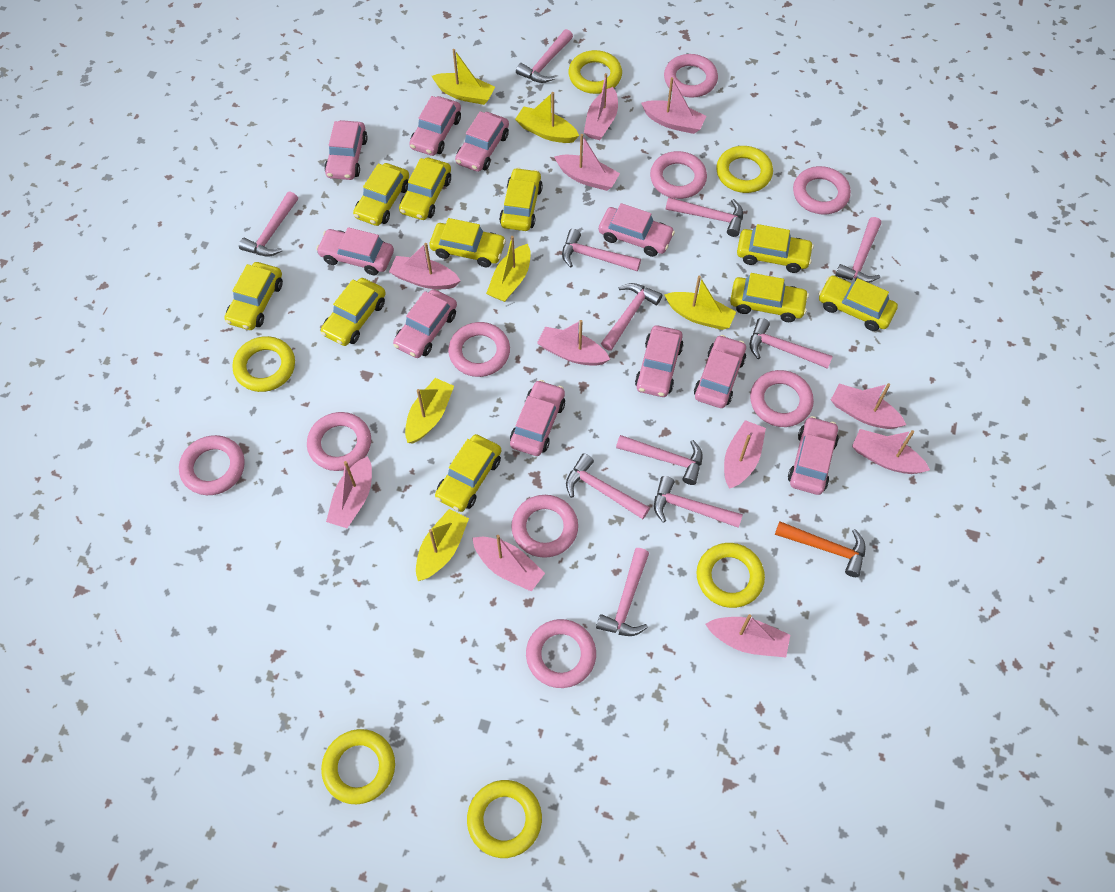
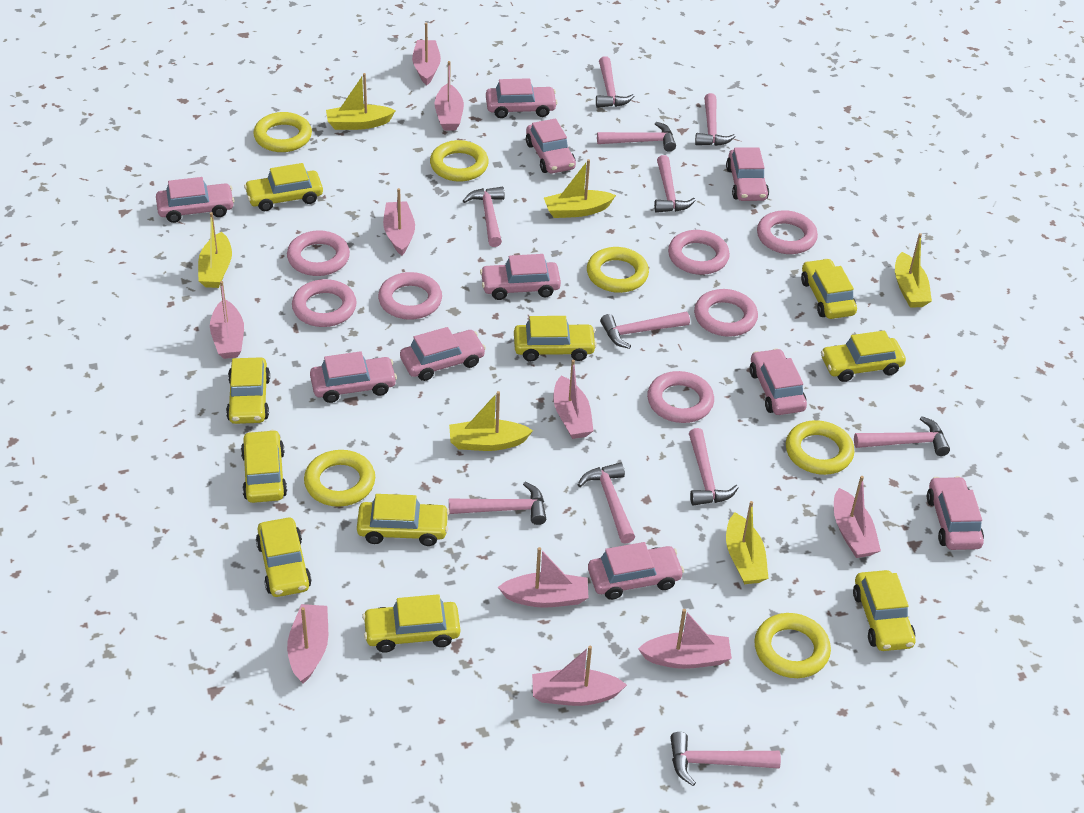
orange hammer: [775,521,866,577] = 1 -> none = 0
pink boat: [326,456,372,528] [389,243,460,289] [472,535,545,592] [537,320,610,366] [555,134,620,191] [584,73,618,140] [641,77,707,134] [705,614,790,658] [724,420,766,489] [831,383,906,429] [852,429,930,474] = 11 -> [210,281,244,359] [287,604,328,684] [383,188,415,255] [412,23,441,85] [434,61,464,131] [498,547,589,608] [532,646,627,706] [553,359,594,439] [638,609,732,669] [834,476,881,558] = 10
pink ring: [179,435,245,495] [307,412,371,471] [448,322,510,377] [511,495,578,558] [526,619,596,688] [650,151,707,199] [664,54,718,98] [750,370,814,427] [793,166,851,214] = 9 -> [287,230,350,276] [292,279,357,327] [378,272,442,320] [647,371,714,423] [668,230,730,275] [694,289,758,337] [757,210,818,254] = 7

